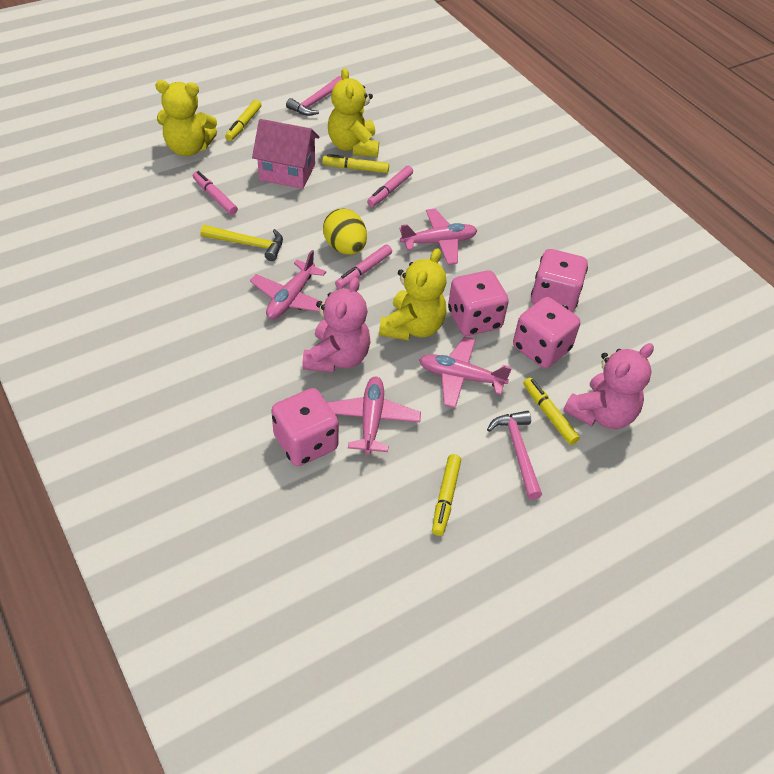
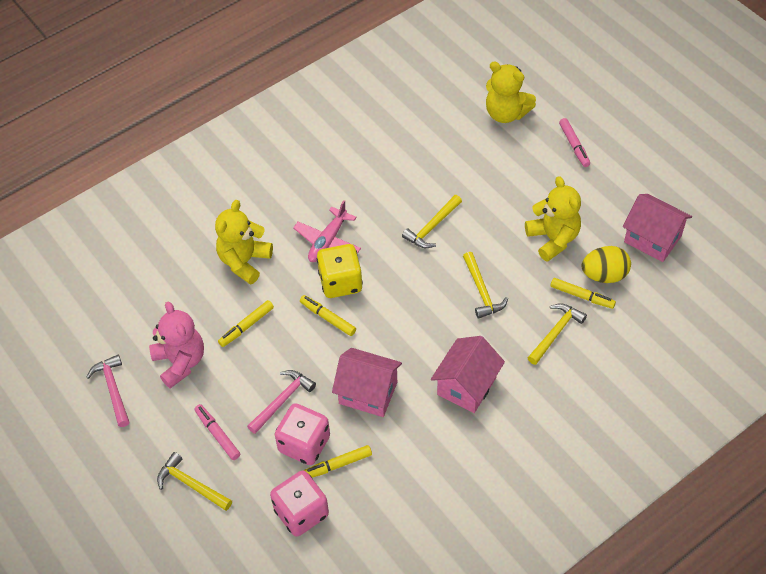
pink dice: [271,388,339,466] [448,270,509,336] [513,297,580,368] [531,249,588,312] = 4 -> [270,471,329,537] [275,403,330,465] = 2
pink house: [252,119,319,189] = 1 -> [332,348,402,417] [431,336,505,413] [623,194,692,262] = 3
pink marker: [193,171,238,215] [335,245,392,289] [367,166,413,207] = 3 -> [194,404,240,460] [559,118,590,167] = 2
pink plane: [250,250,326,319] [327,377,421,455] [399,209,477,265] [419,336,512,408] = 4 -> [293,200,361,262] = 1
pink teddy bear: [303,277,371,372] [563,343,654,429] = 2 -> [149,302,204,388] = 1
yellow dice: none = 0 -> [317,244,363,298] = 1
yellow hammer: [200,225,283,261] = 1 -> [157,452,232,511] [402,195,462,248] [463,252,508,319] [528,303,587,365] = 4

